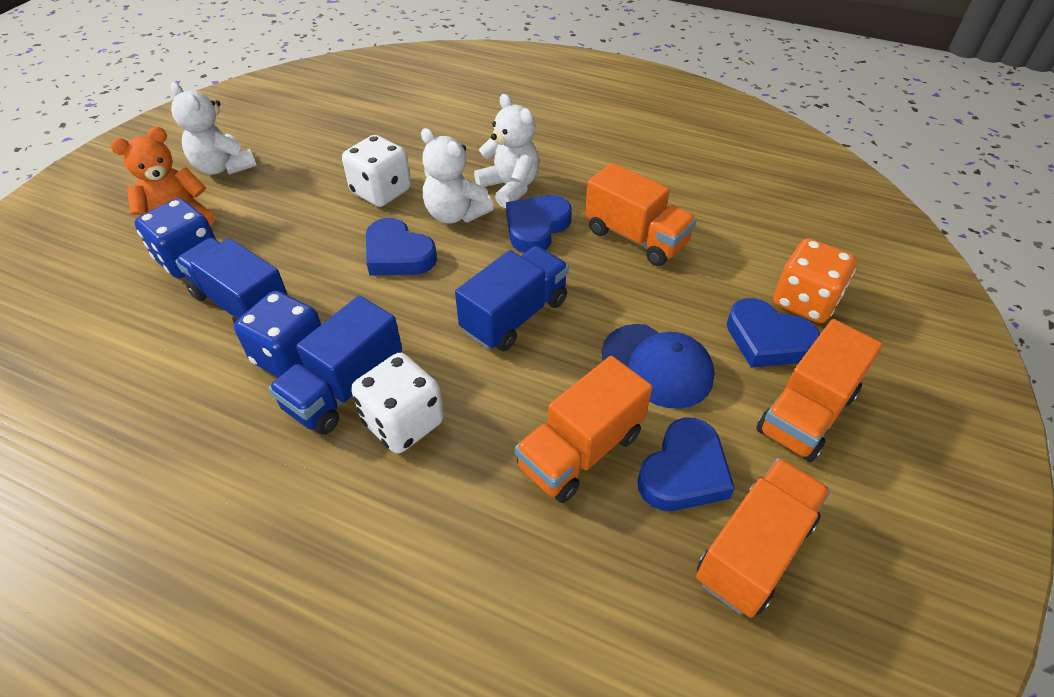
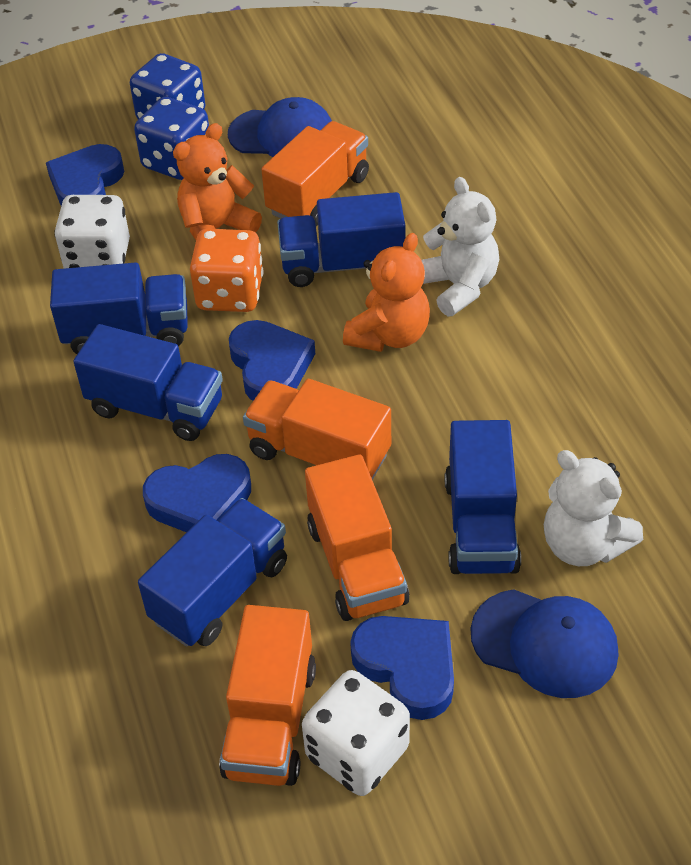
blue cap: [602,324,715,409] = 1 -> [228,97,332,157] [470,589,618,698] = 2
blue truck: [175,238,288,324] [268,296,402,435] [455,246,569,351] = 3 -> [50,262,188,354] [73,324,223,441] [138,498,287,646] [277,192,405,287] [445,420,521,574] = 5
orange teddy bear: [110,127,214,226] = 1 -> [173,123,262,240] [343,233,430,352] = 2
white teddy bear: [171,82,257,175] [421,128,494,224] [474,94,539,208] = 3 -> [421,177,499,316] [544,450,643,566] = 2

